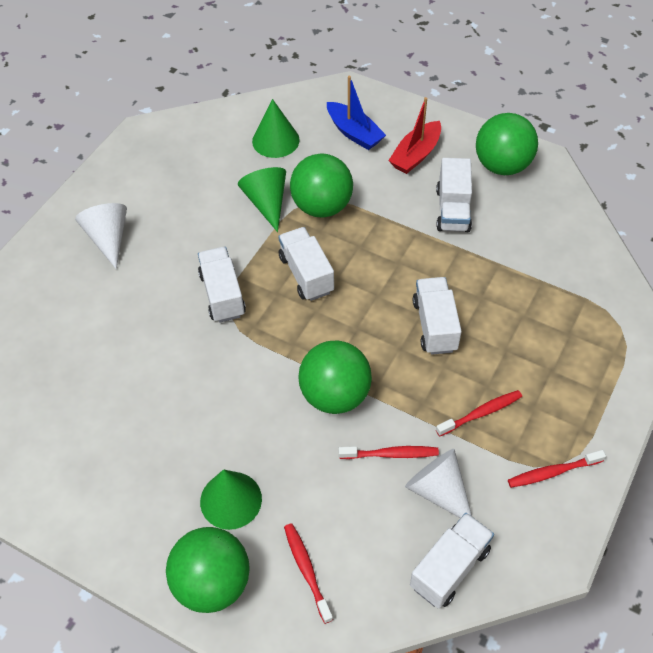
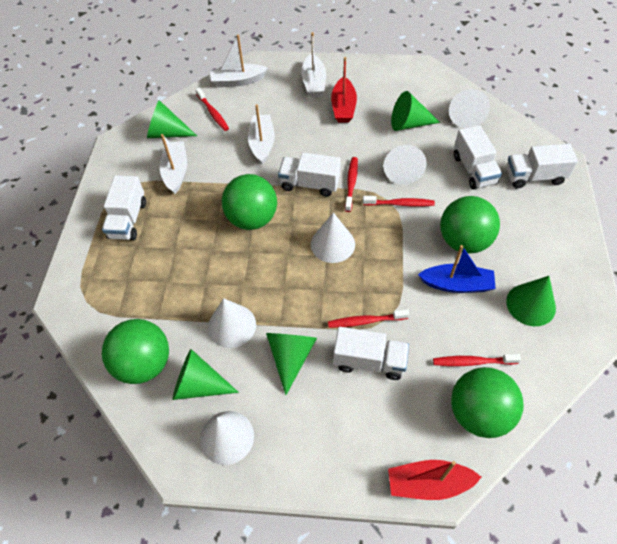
green cone: [200,469,262,530] [238,167,286,232] [252,99,300,158] = 3 -> [147,100,197,138] [172,349,239,400] [266,333,317,395] [391,91,440,131] [506,276,556,326] = 5
red boat: [388,97,441,174] = 1 -> [331,57,357,123] [388,460,481,500] = 2
red toothbrush: [284,523,333,624] [339,446,439,459] [436,390,522,436] [508,450,606,488] = 4 -> [195,88,229,131] [328,309,409,328] [345,157,358,212] [363,196,435,207] [433,354,521,366] = 5
white boat: none = 0 -> [160,134,187,194] [210,35,268,87] [248,104,275,165] [301,32,326,97] = 4
white cone: [75,203,127,269] [405,449,472,518] = 2 -> [200,411,254,465] [208,298,256,348] [311,212,355,263] [383,145,427,184] [449,89,490,128] = 5

